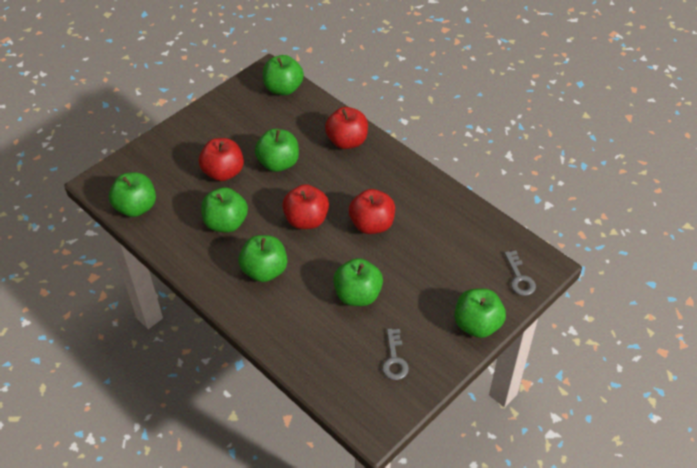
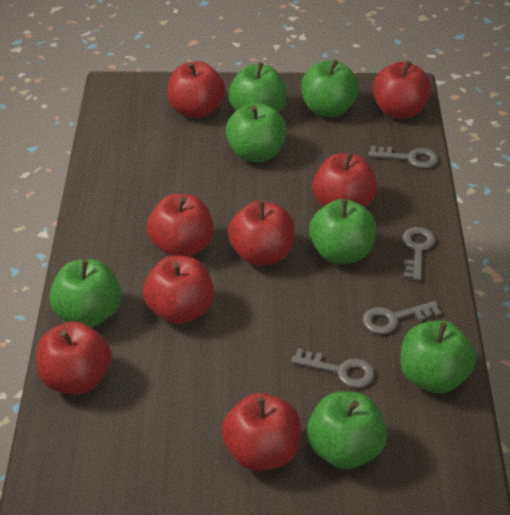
grey key: [382,329,409,380] [504,251,536,296] = 2 -> [291,348,375,388] [363,301,442,334] [368,146,438,168] [402,227,436,281] = 4
red apple: [199,138,244,181] [282,184,329,229] [325,107,368,149] [349,189,395,234] = 4 -> [36,321,112,394] [143,256,214,324] [147,194,214,257] [167,61,225,118] [222,393,301,471] [228,201,295,266] [313,152,377,207] [373,61,431,119] = 8

